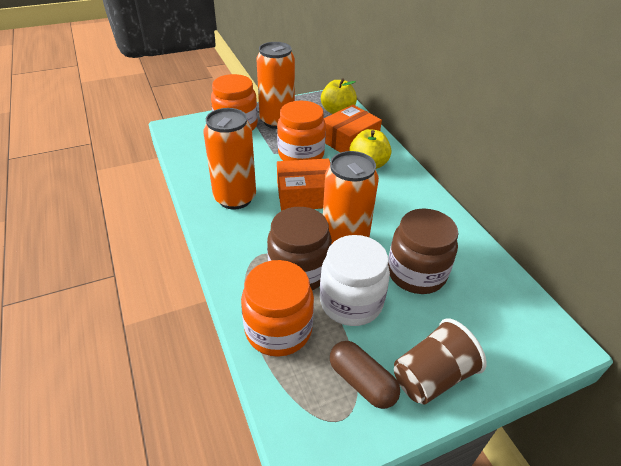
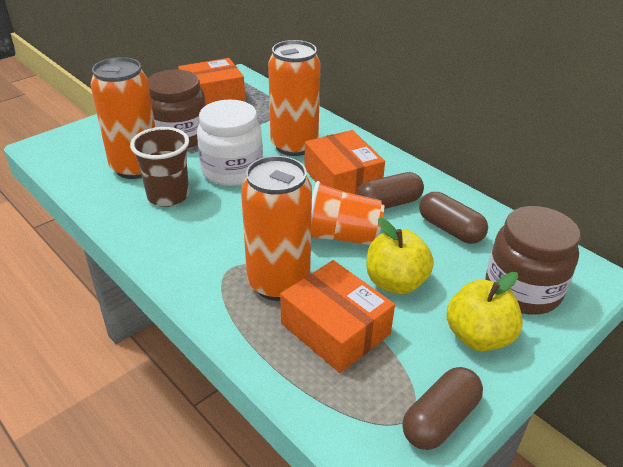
brown capsule: [330,341,400,409] = 1 -> [356,172,424,209] [402,367,483,450] [419,192,488,244] = 3
orange box: [277,158,330,211] [324,105,382,153] = 2 -> [178,58,245,105] [280,260,395,373] [305,130,385,194] = 3
orange cup: none = 0 -> [311,181,384,245] = 1
orange jar: [211,74,258,131] [241,260,314,357] [277,101,326,161] = 3 -> none = 0

